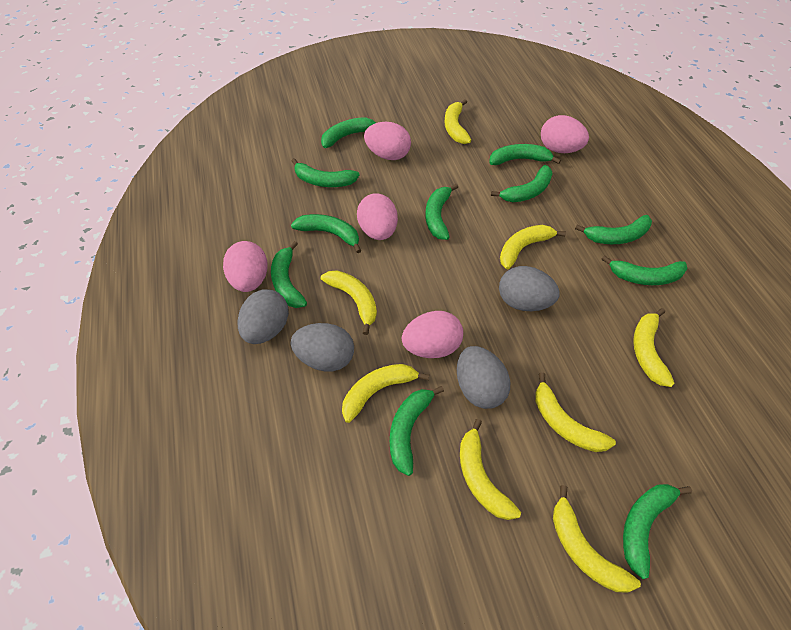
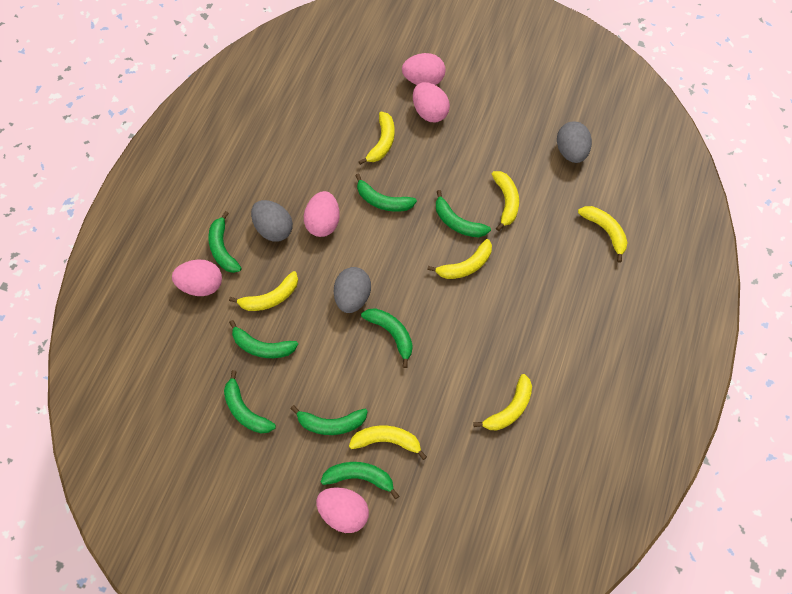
green banana: [271,241,307,308] [291,158,360,187] [291,214,361,253] [321,117,376,148] [390,386,444,476] [425,184,458,240] [489,144,561,165] [491,165,553,202] [575,215,652,244] [602,255,687,285] [623,484,692,579] = 11 -> [208,211,242,273] [224,370,276,433] [229,320,298,358] [290,405,368,435] [321,462,399,499] [355,174,417,212] [361,308,413,368] [436,190,491,237] = 8
grey egg: [237,289,289,344] [290,323,354,372] [457,346,510,409] [499,266,560,311] = 4 -> [251,200,293,242] [334,267,371,313] [557,121,592,163] = 3
yellow banana: [321,270,377,335] [342,364,429,423] [445,99,471,144] [460,419,521,520] [500,225,566,269] [535,372,616,452] [553,485,641,593] [633,308,675,387] = 8 -> [229,271,298,311] [349,425,427,460] [359,112,394,165] [427,239,492,279] [473,374,532,431] [492,171,519,231] [578,206,628,263] = 7

